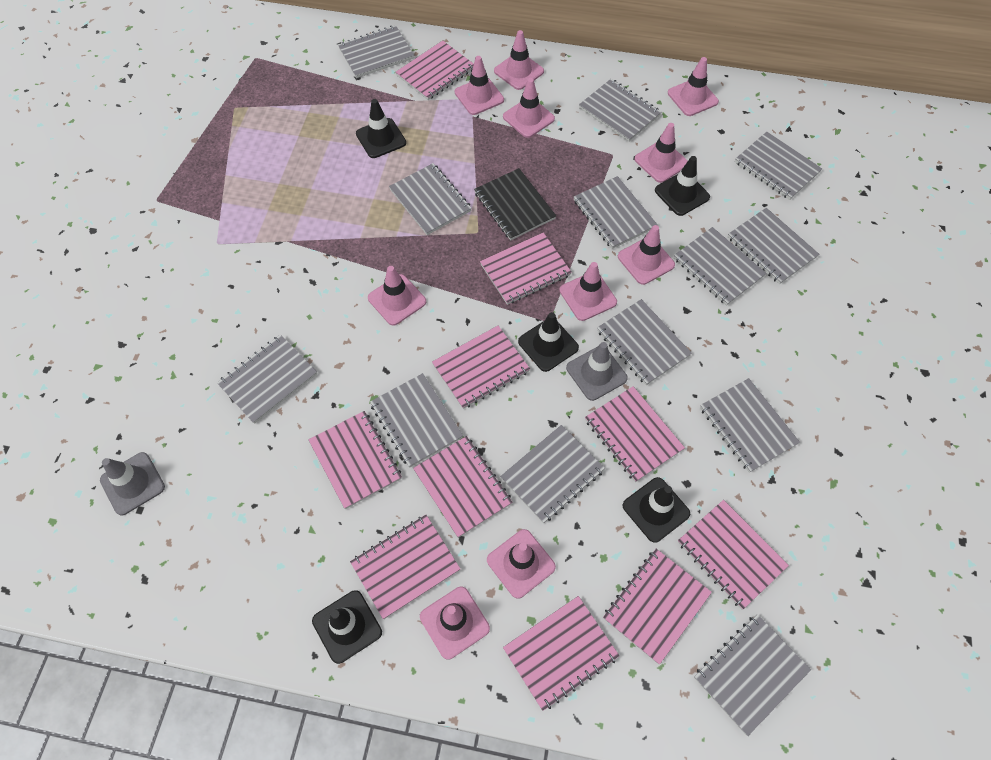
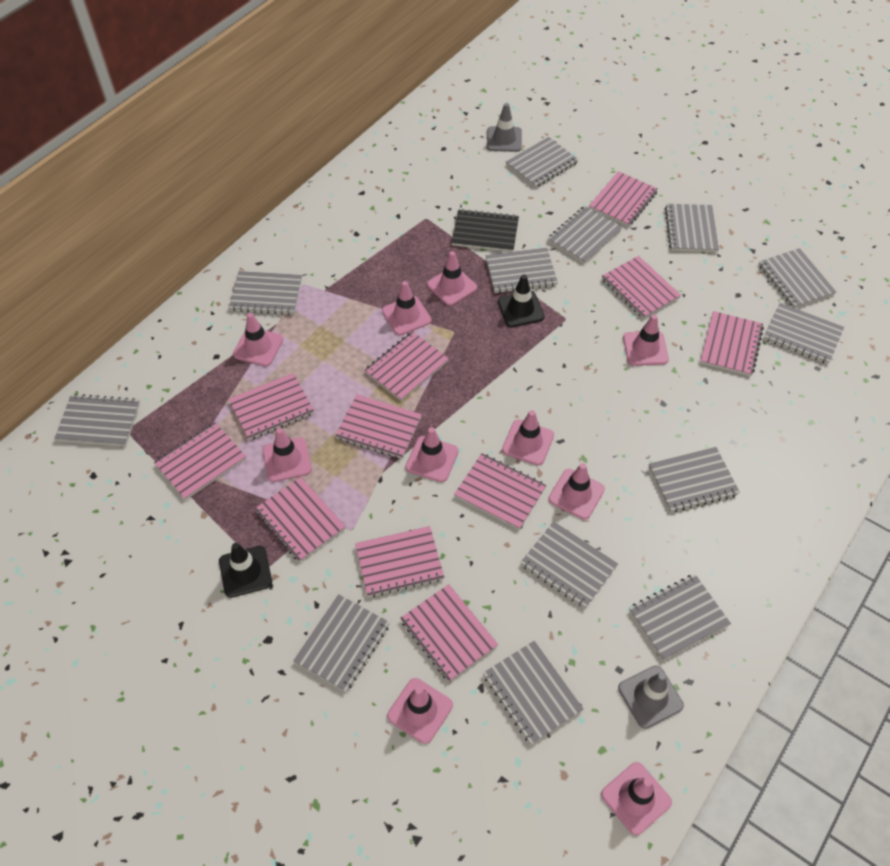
black traffic cone: [312,590,382,664] [356,99,406,158] [518,312,579,372] [623,477,690,543] [655,156,710,216] = 5 -> [219,543,272,598] [498,275,545,327] = 2
pink notebook: [309,411,402,509] [350,515,460,619] [396,41,474,100] [413,436,512,538] [432,326,530,409] [480,233,572,305] [503,596,619,711] [585,386,685,482] [603,549,712,664] [678,500,789,610] = 10 -> [154,422,246,500] [229,373,314,440] [255,477,346,562] [335,395,422,459] [355,526,444,597] [364,331,449,401] [400,584,498,682] [454,453,546,530] [589,171,658,227] [602,256,681,319] [700,311,764,376] = 11

